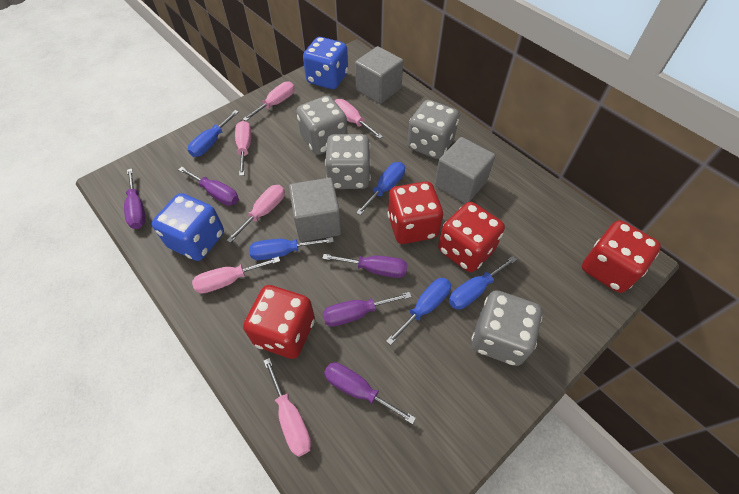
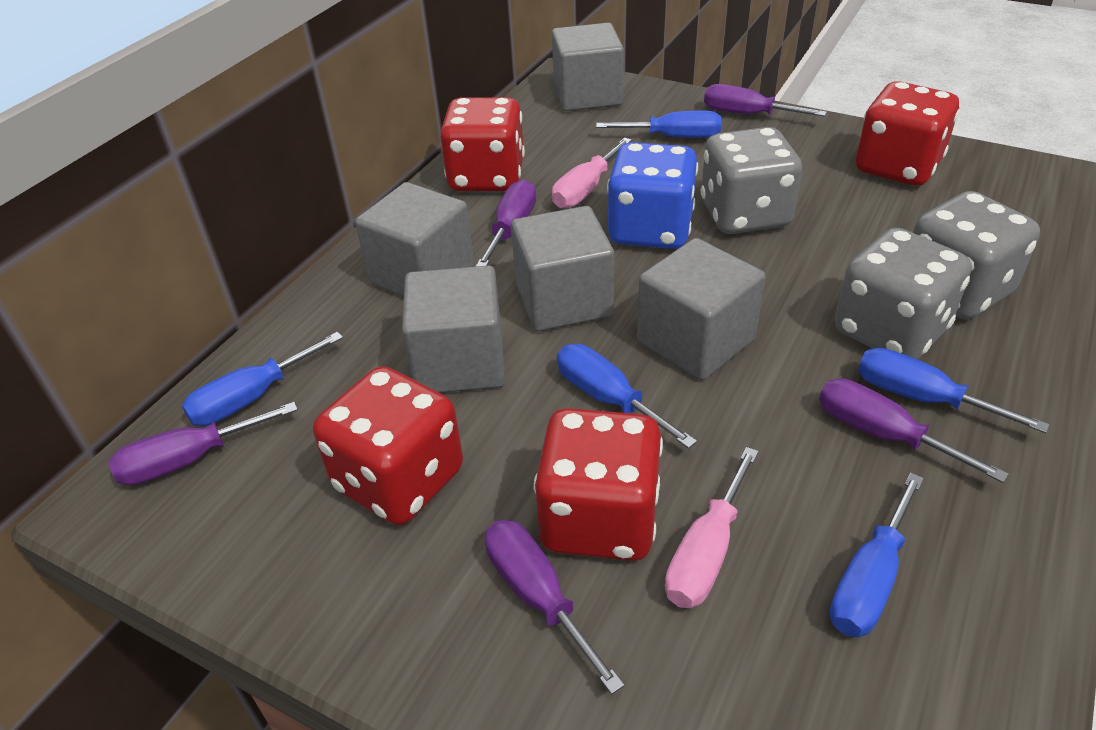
blue dice: [152,193,224,261] [303,37,348,89] = 2 -> [607,142,698,249] = 1
grey cube: [289,178,342,242] [355,46,403,104] [434,137,495,203] = 3 -> [355,182,474,297] [402,265,505,393] [511,206,614,331] [552,23,624,111] [637,238,765,380] = 5
grey dice: [296,96,348,155] [325,134,371,189] [407,100,459,159] [471,290,542,366] = 4 -> [701,127,802,234] [835,228,972,360] [913,191,1040,320] = 3
pink screwdriver: [192,256,280,293] [226,185,285,243] [235,121,251,176] [243,82,295,121] [264,358,311,457] [335,99,383,139] = 6 -> [552,137,632,208] [665,447,759,608] = 2

